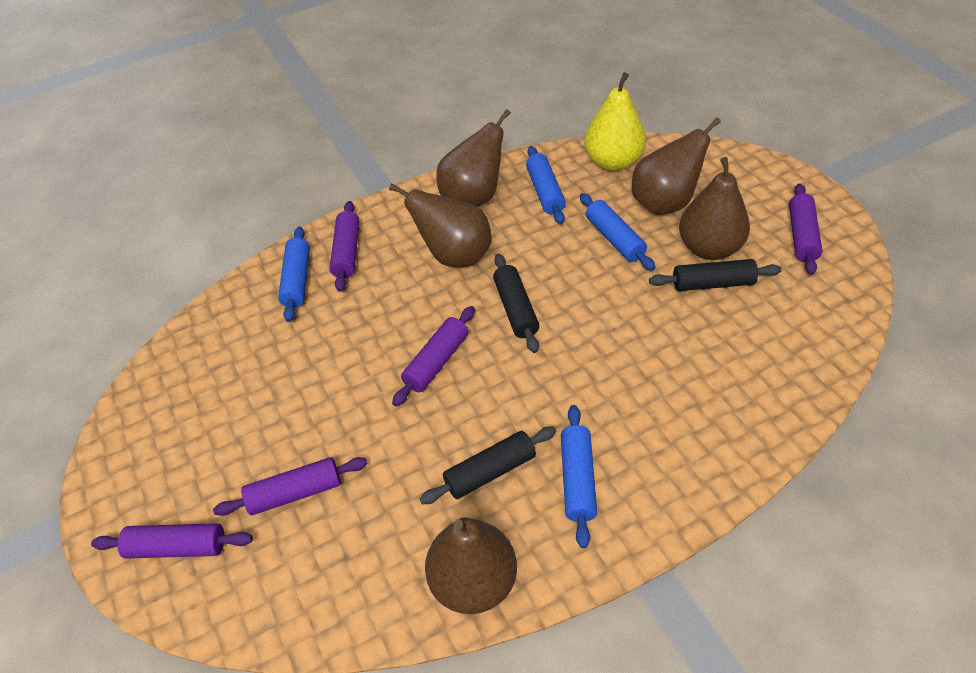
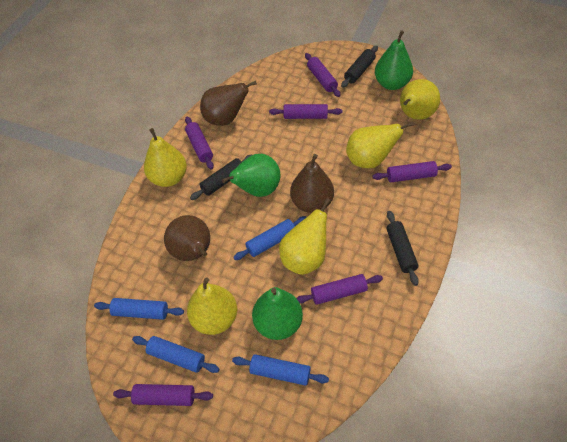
brown pear: [389,184,492,267] [425,518,517,614] [436,109,511,207] [632,118,721,215] [679,157,750,260] = 5 -> [164,215,210,261] [200,81,257,126] [290,154,334,213] = 3
green pear: none = 0 -> [222,154,280,197] [252,287,303,340] [375,30,413,90] = 3
purple rolling pin: [91,523,253,558] [213,457,368,516] [330,201,360,292] [392,306,475,406] [789,184,822,275] = 5 -> [113,384,213,406] [185,116,214,170] [269,104,342,119] [296,274,383,305] [305,53,341,97] [372,161,452,182] = 6
yellow pear: [584,72,646,171] = 1 -> [144,128,187,187] [187,277,237,335] [279,198,330,275] [346,122,414,168] [400,79,440,120] = 5

